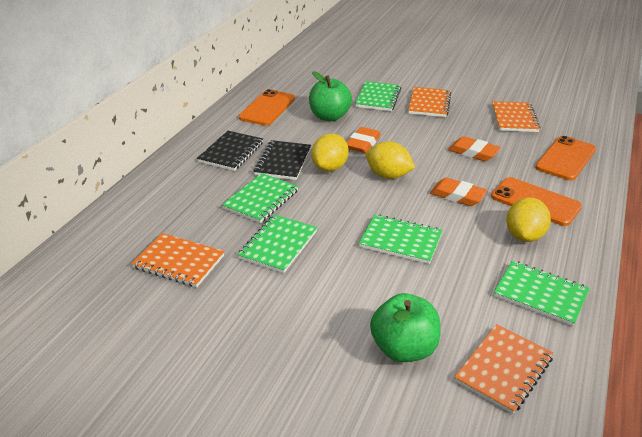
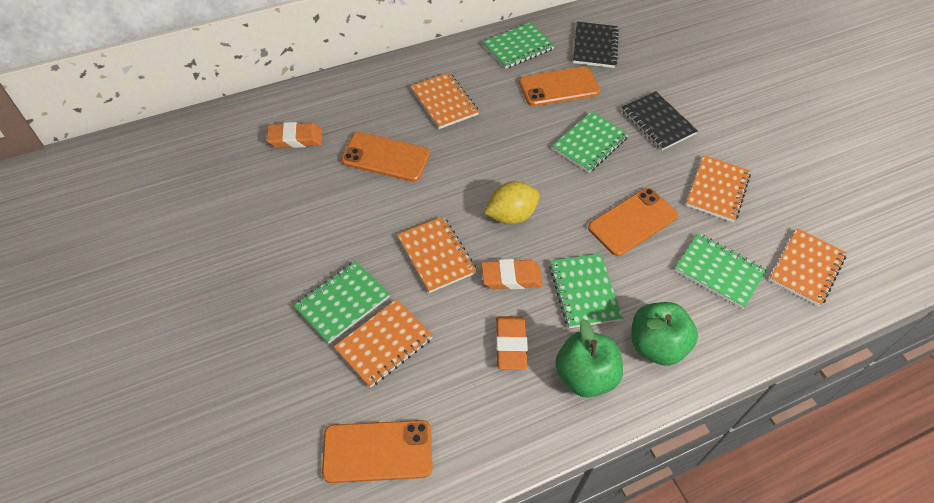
orange notebook: [131,233,225,287] [408,87,451,117] [454,324,554,414] [492,101,541,132] = 4 -> [334,299,433,388] [397,216,477,293] [411,72,479,129] [686,155,751,222] [769,228,847,306] = 5
orange phone: [239,89,295,125] [491,177,582,226] [535,136,596,180] = 3 -> [322,420,433,483] [341,132,430,182] [519,66,600,106] [588,188,678,256] = 4
yellow lemon: [311,134,349,172] [366,141,415,179] [506,197,551,242] = 3 -> [485,181,540,224] = 1

